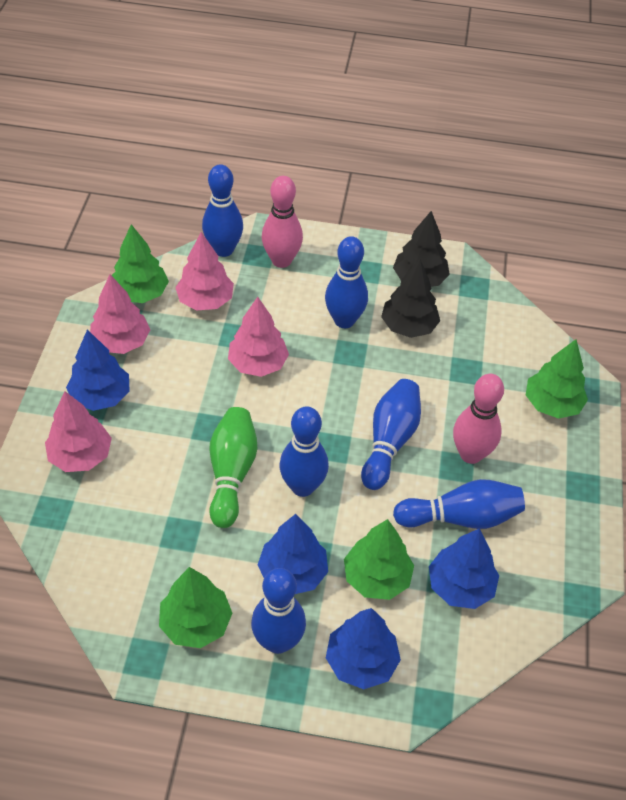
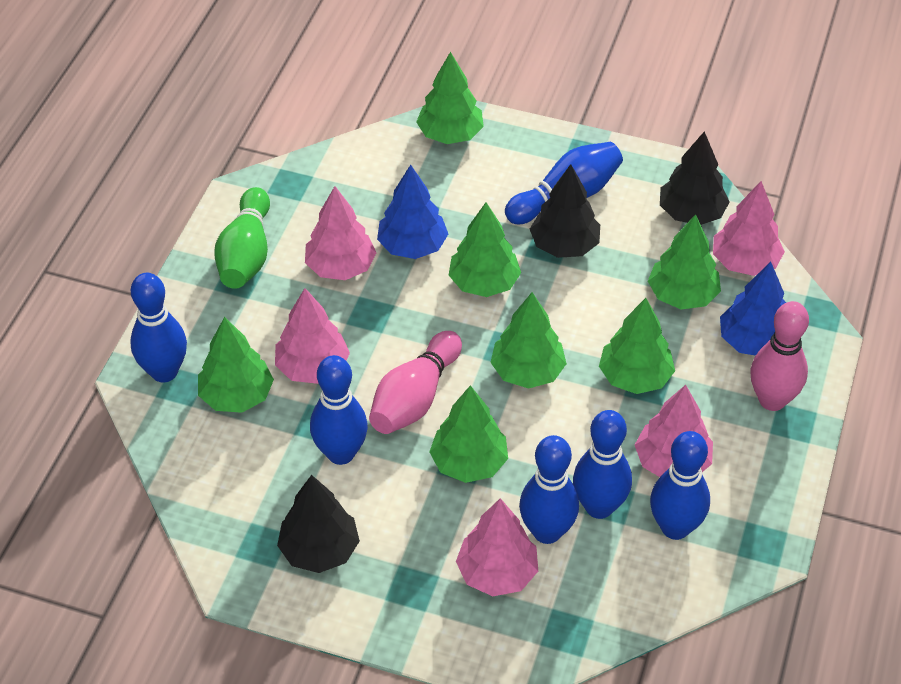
black tree: [381,259,440,338] [393,211,450,287] = 2 -> [277,475,360,573] [530,164,600,258] [660,131,730,225] = 3
blue tree: [66,329,129,411] [258,514,328,594] [326,608,401,689] [429,528,499,609] = 4 -> [377,165,448,259] [720,262,786,356] = 2
green tree: [112,224,169,303] [159,567,232,648] [344,519,414,600] [526,339,588,419] = 4 -> [198,317,274,413] [416,52,484,144] [429,385,508,483] [449,202,521,297] [490,292,567,389] [599,298,675,394] [648,214,721,309] = 7
pink tree: [45,391,112,472] [90,274,150,354] [175,232,234,310] [228,297,289,377] = 4 -> [275,288,350,384] [305,186,376,280] [456,498,538,596] [635,385,713,477] [713,181,785,276] = 5

